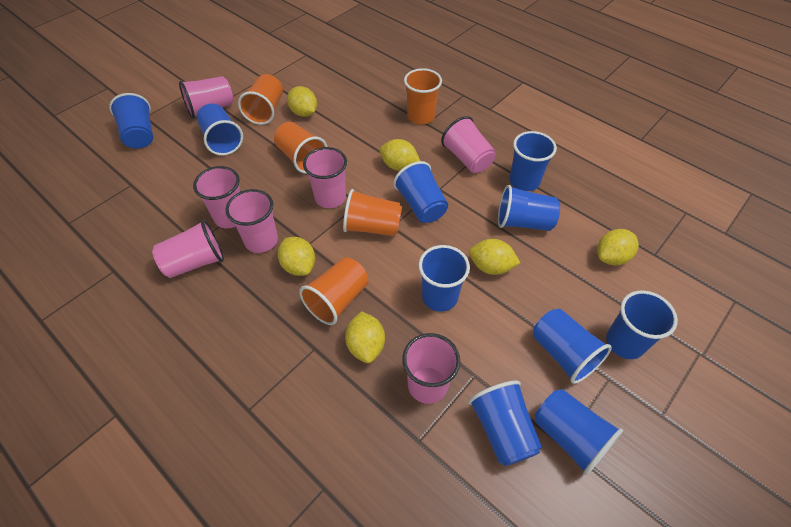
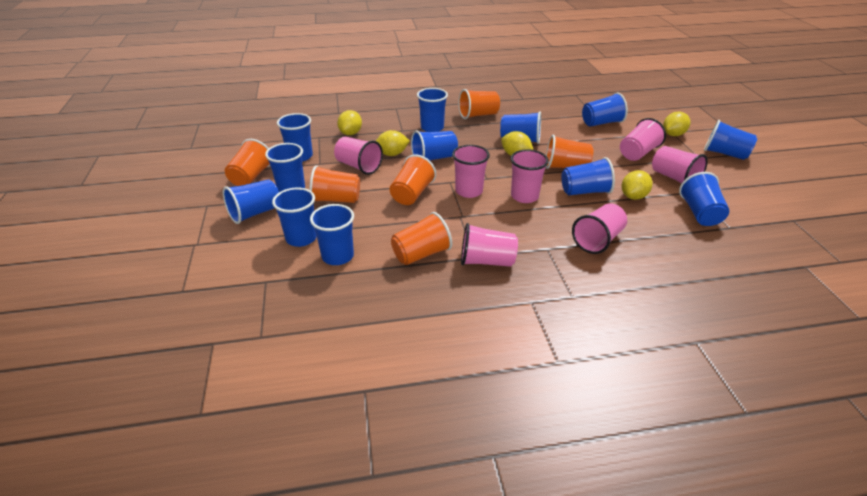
blue cup: [109,93,153,149] [197,104,243,156] [393,161,448,223] [418,245,470,312] [468,380,542,466] [498,185,560,231] [509,131,557,191] [533,309,612,384] [535,389,623,475] [606,290,678,359] = 10 -> [223,180,279,224] [265,143,305,192] [272,188,317,247] [277,113,313,162] [310,204,354,265] [411,130,458,160] [417,88,448,132] [500,111,541,144] [562,157,615,195] [582,93,628,127] [679,172,729,226] [704,120,757,160] = 12
orange cup: [238,74,283,125] [274,122,327,174] [299,257,368,325] [343,189,402,236] [404,68,442,125] = 5 -> [225,139,270,186] [309,165,360,203] [390,155,436,205] [391,212,452,265] [458,89,500,119] [546,135,593,169] = 6
yellow lemon: [278,237,315,276] [287,86,317,117] [345,311,385,363] [379,139,420,171] [469,239,520,275] [597,229,639,265] = 6 -> [337,110,362,135] [376,130,410,156] [501,131,533,156] [622,170,652,200] [663,112,690,136] = 5

